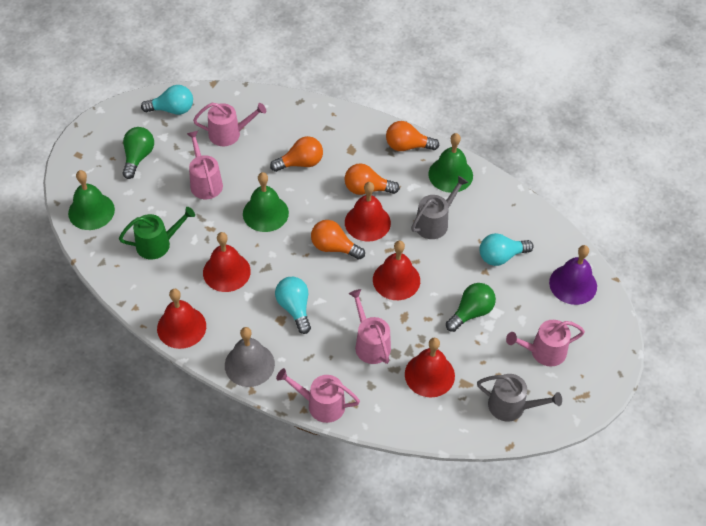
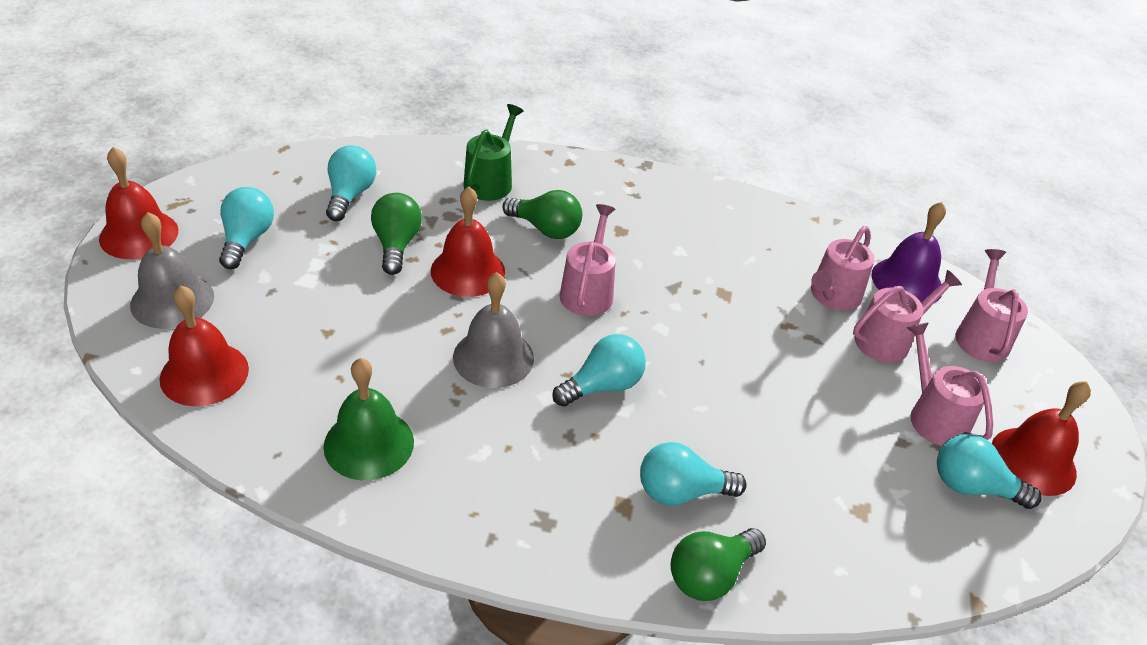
green bell: [68,170,115,230] [243,172,289,232] [428,133,473,193] = 3 -> [323,358,414,480] = 1
green light bulb: [122,127,154,179] [446,283,496,332] = 2 -> [371,193,422,275] [502,190,582,239] [671,528,766,601] = 3
grey bell: [225,327,275,387] = 1 -> [130,212,214,329] [453,272,534,388] = 2
grey watering can: [411,175,468,239] [477,374,562,421] = 2 -> none = 0
orange light bulb: [270,136,323,172] [311,220,365,260] [344,163,400,195] [386,121,439,151] = 4 -> none = 0
red bell: [157,289,206,349] [203,232,251,292] [345,182,391,242] [373,241,420,300] [405,338,455,397] = 5 -> [99,147,178,259] [160,286,249,406] [431,187,505,297] [991,381,1091,496] = 4
turquoise light bulb: [141,85,193,115] [275,277,311,334] [480,233,534,266] = 3 -> [219,187,274,269] [326,145,376,221] [552,334,646,407] [640,442,747,506] [937,434,1041,509] = 5

